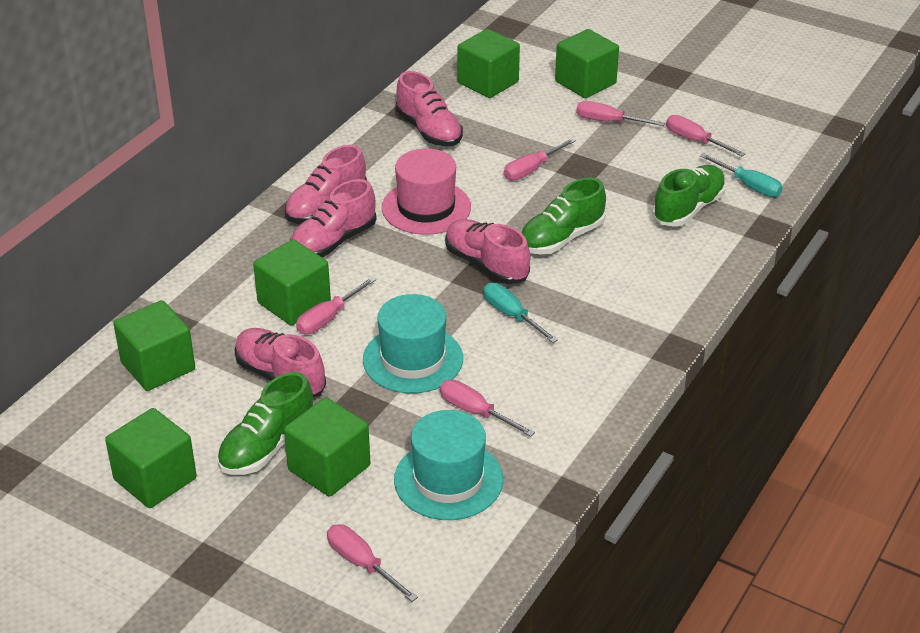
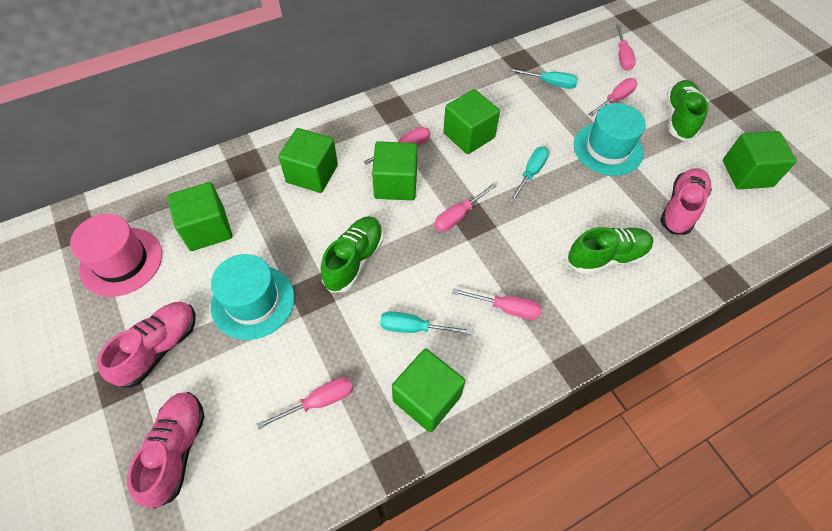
pink shoe: [234,328,326,398] [285,145,367,223] [290,179,376,258] [396,71,463,147] [445,219,530,284] = 5 -> [97,302,196,388] [127,392,205,509] [660,168,712,235] = 3
turquoise screwdriver: [483,283,558,343] [700,153,783,197] = 2 -> [380,311,472,335] [509,68,578,89] [509,147,549,203] = 3

